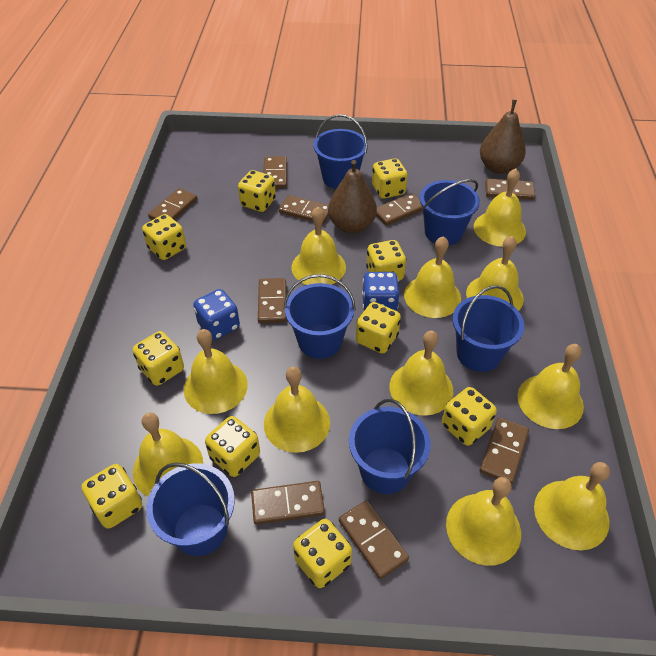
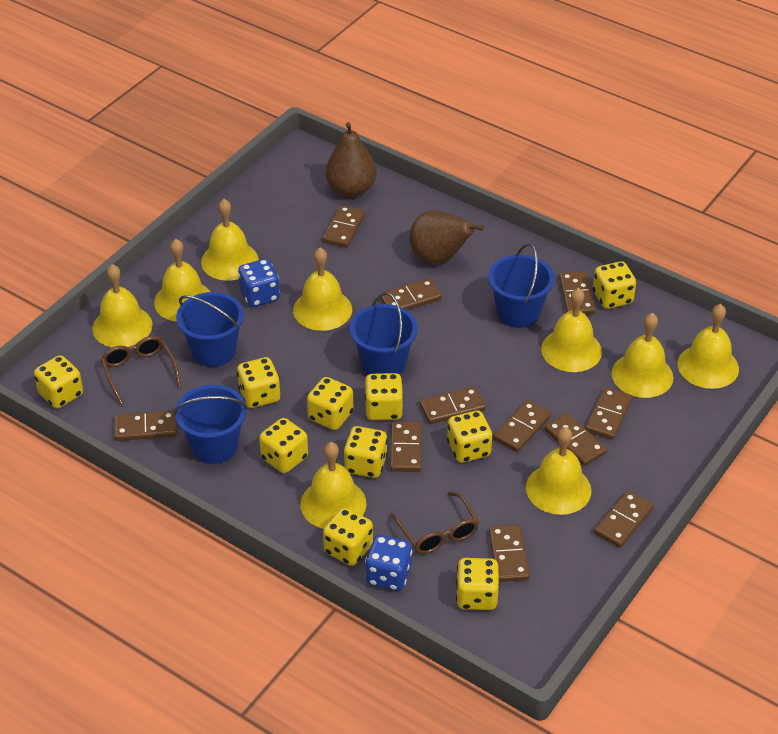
blue bucket: [146,463,235,556] [284,274,356,359] [313,114,368,189] [349,399,431,494] [420,179,480,245] [452,285,524,372] = 6 -> [174,385,248,464] [176,292,244,367] [350,292,418,375] [488,243,554,328] = 4
brown domino: [148,188,197,220] [251,481,325,525] [258,278,286,323] [264,156,287,188] [279,195,329,224] [339,500,409,579] [376,193,423,226] [480,417,529,484] [485,179,535,200] = 9 -> [115,410,177,441] [323,205,366,248] [380,278,442,310] [390,421,422,472] [420,386,486,424] [489,524,530,582] [493,400,551,452] [544,413,607,466] [559,271,596,314] [585,387,633,440] [594,490,654,548] = 11
brown glasses: none = 0 -> [101,336,181,404] [391,492,479,554] = 2
yellow bell: [133,412,203,497] [184,329,248,414] [264,367,330,453] [292,207,346,285] [389,331,453,416] [404,236,461,318] [446,477,521,566] [466,236,524,311] [474,168,526,247] [518,344,584,429] [534,462,610,550] = 11 -> [92,264,152,347] [154,239,210,322] [201,199,258,281] [293,248,352,331] [300,442,367,529] [526,427,592,515] [541,288,602,372] [612,313,673,398] [677,304,739,389] = 9

